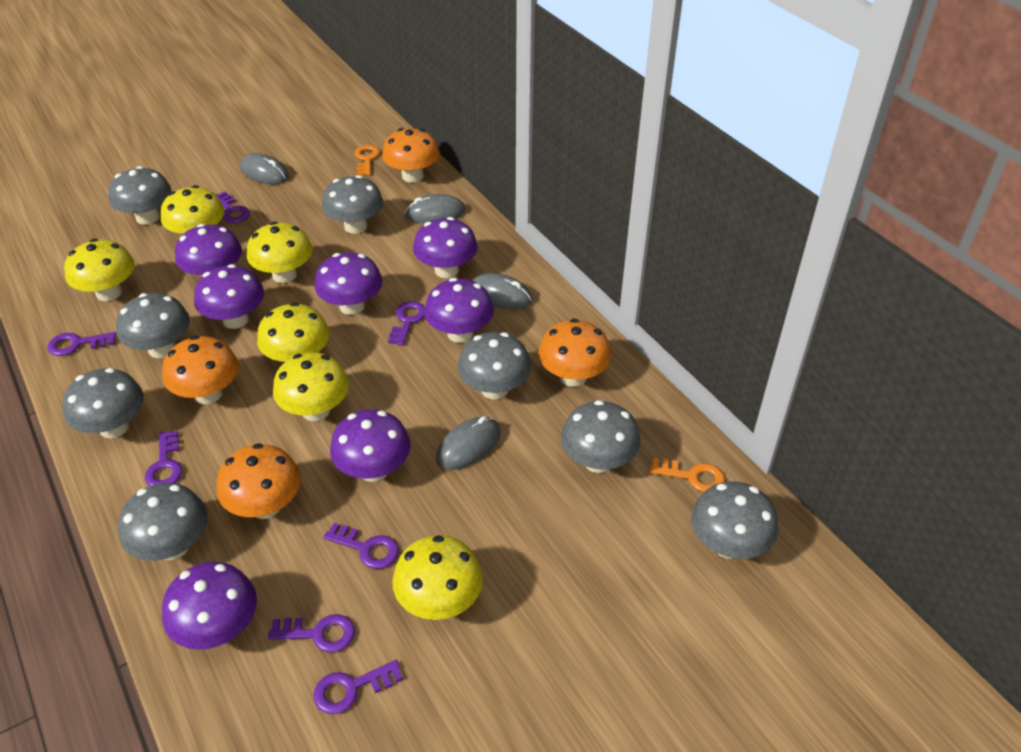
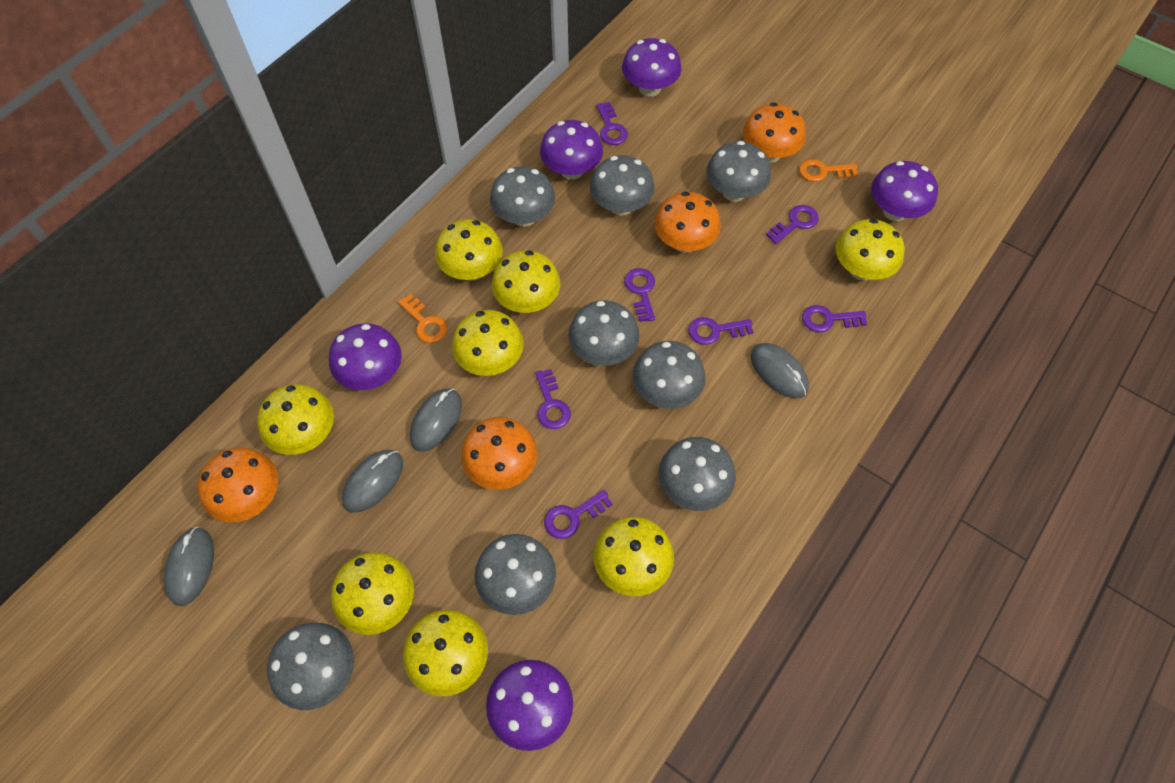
purple mushroom: [162,562,257,650] [175,224,242,276] [194,264,264,329] [314,252,383,315] [330,409,410,482] [413,217,478,278] [424,278,494,343] = 7 -> [329,323,402,390] [486,660,573,751] [540,120,603,180] [622,38,682,97] [871,161,938,221] = 5
yellow mushroom: [64,239,135,301] [161,185,225,234] [247,222,313,283] [257,302,329,362] [273,352,349,421] [392,535,483,620] = 6 -> [257,384,334,455] [331,552,414,635] [403,610,488,696] [435,219,503,281] [452,310,524,376] [492,250,561,313] [593,517,674,596] [836,219,905,280] = 8

